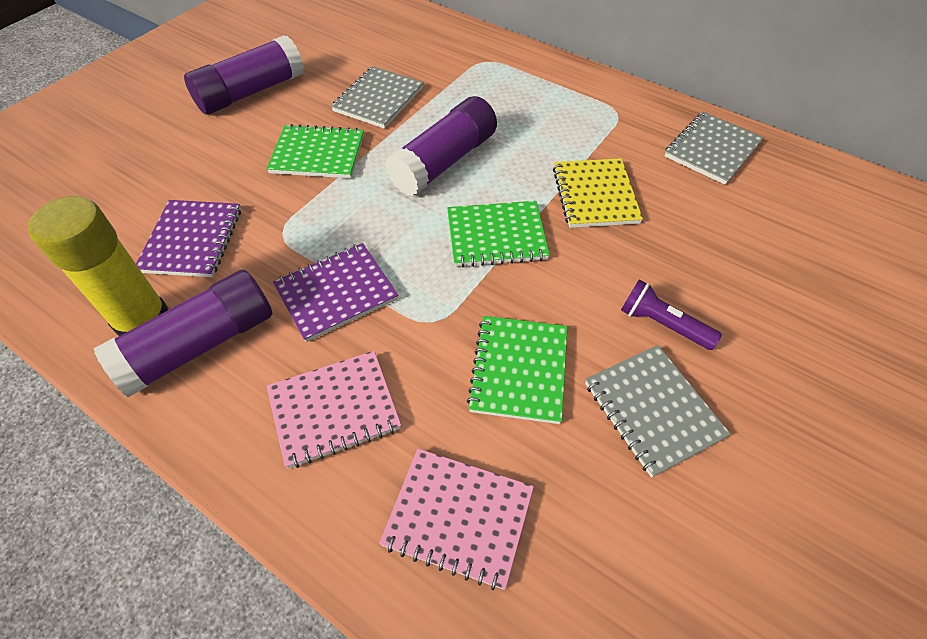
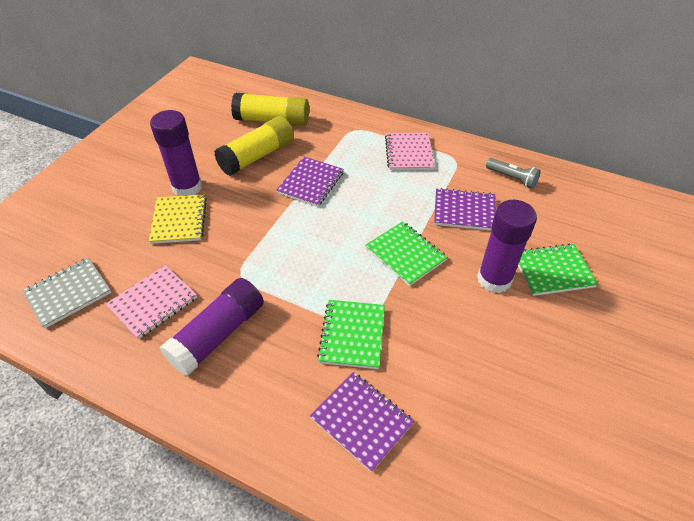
grey flashlight: none = 0 -> [486,158,541,189] = 1
grey notebook: [331,66,424,129] [585,345,731,478] [665,112,764,185] = 3 -> [22,257,112,329] = 1
purple flashlight: [621,279,722,350] = 1 -> none = 0
purple notebook: [136,200,241,277] [273,243,398,342] = 2 -> [276,157,344,207] [310,372,414,472] [434,188,496,231] = 3
yellow glue stick: [28,196,168,336] = 1 -> [214,116,294,176] [231,93,309,126] = 2

